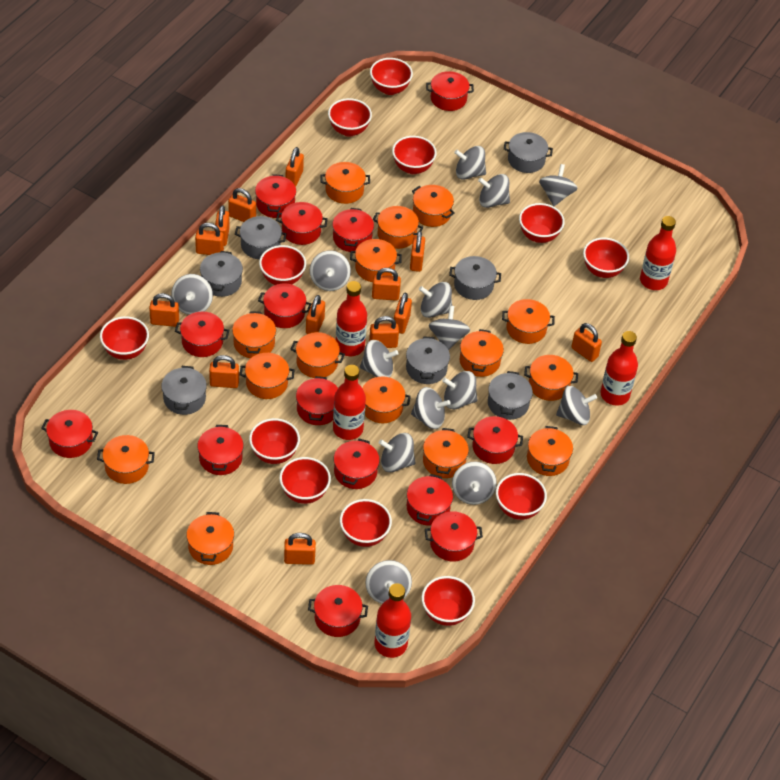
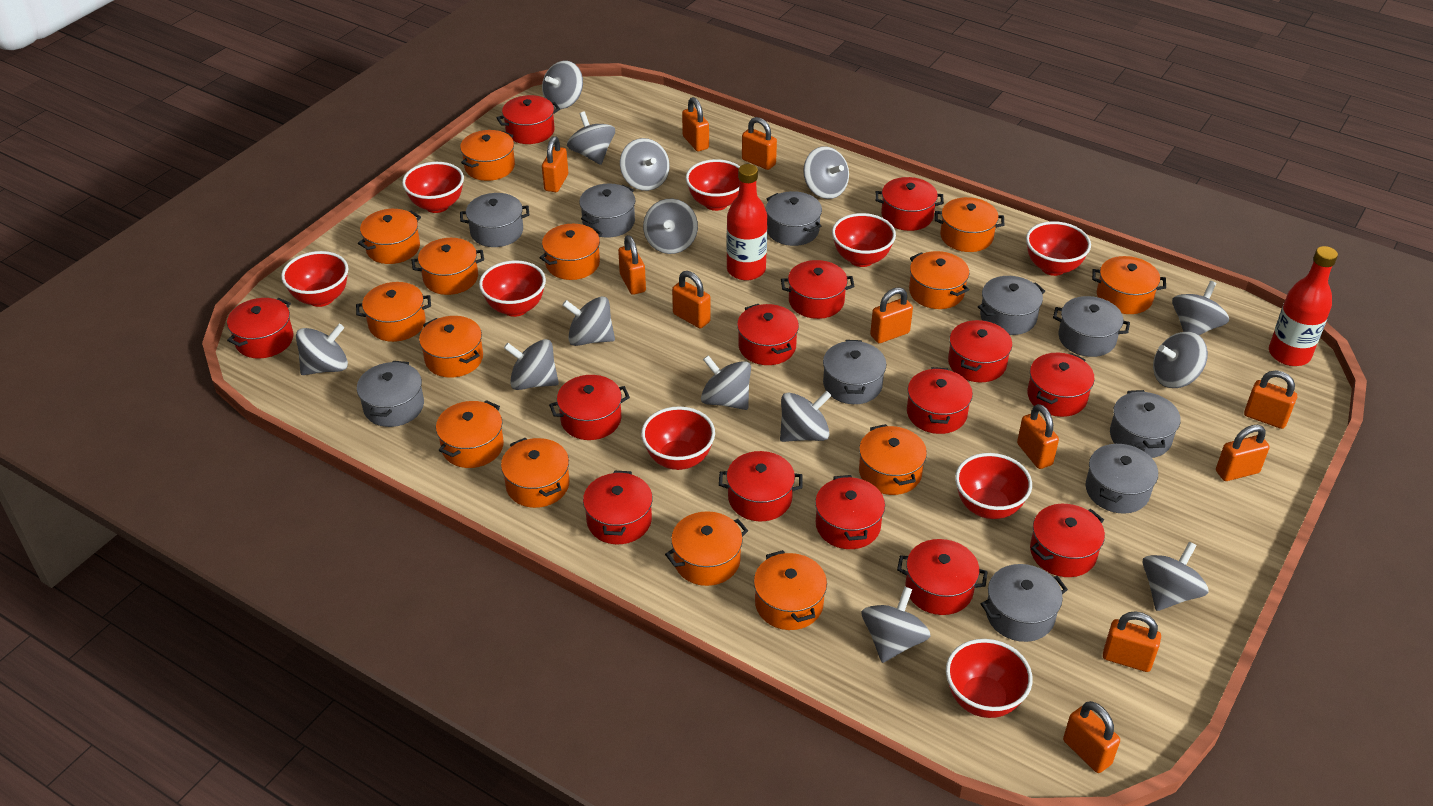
grey pot: [161,366,207,415] [200,251,243,297] [235,216,287,259] [406,336,450,384] [449,256,501,300] [488,371,533,420] [504,132,553,173] = 7 -> [357,361,424,427] [460,193,529,247] [579,184,635,238] [766,191,822,246] [823,340,887,404] [978,276,1045,335] [981,564,1068,642] [1053,296,1130,357] [1086,443,1158,514] [1110,390,1181,458] = 10
orange padlock: [149,293,179,327] [195,223,224,255] [209,355,239,388] [214,205,230,246] [228,188,256,222] [284,533,316,565] [286,147,304,187] [306,295,325,334] [369,316,399,348] [372,268,401,301] [394,293,412,334] [410,231,425,272] [571,323,602,362] = 13 -> [542,136,568,192] [618,235,646,295] [672,271,711,328] [682,97,709,151] [742,117,777,170] [870,287,913,343] [1017,404,1059,469] [1063,701,1120,773] [1103,611,1161,672] [1216,425,1270,481] [1244,370,1297,429] = 11
orange pot: [97,435,155,484] [187,512,234,565] [232,311,276,358] [240,353,295,399] [291,332,345,378] [320,162,370,204] [350,239,402,282] [362,376,411,423] [373,206,423,249] [412,185,455,227] [423,428,469,478] [460,329,504,377] [502,299,555,344] [524,355,578,401] [527,426,573,476] = 15 -> [356,282,431,342] [358,209,421,264] [412,238,484,295] [419,316,483,378] [436,400,504,468] [460,130,515,181] [501,438,569,508] [539,224,603,280] [665,511,748,586] [754,550,827,630] [859,424,927,495] [909,251,969,309] [935,197,1004,252] [1092,256,1166,314] = 14
red bottle: [333,365,366,440] [336,281,367,356] [375,583,411,658] [601,331,638,406] [640,216,676,290] = 5 -> [727,164,768,280] [1269,246,1338,366] = 2
red bowl: [100,316,149,360] [249,418,300,464] [259,245,306,285] [279,457,331,504] [328,98,372,137] [340,499,392,547] [370,58,413,95] [392,136,437,174] [422,576,475,626] [496,473,547,520] [519,203,565,243] [583,238,629,278] = 12 -> [281,251,348,307] [402,162,464,213] [479,260,546,317] [641,406,715,470] [686,159,740,211] [832,213,896,267] [946,639,1033,718] [955,453,1032,519] [1026,221,1091,276] = 9

